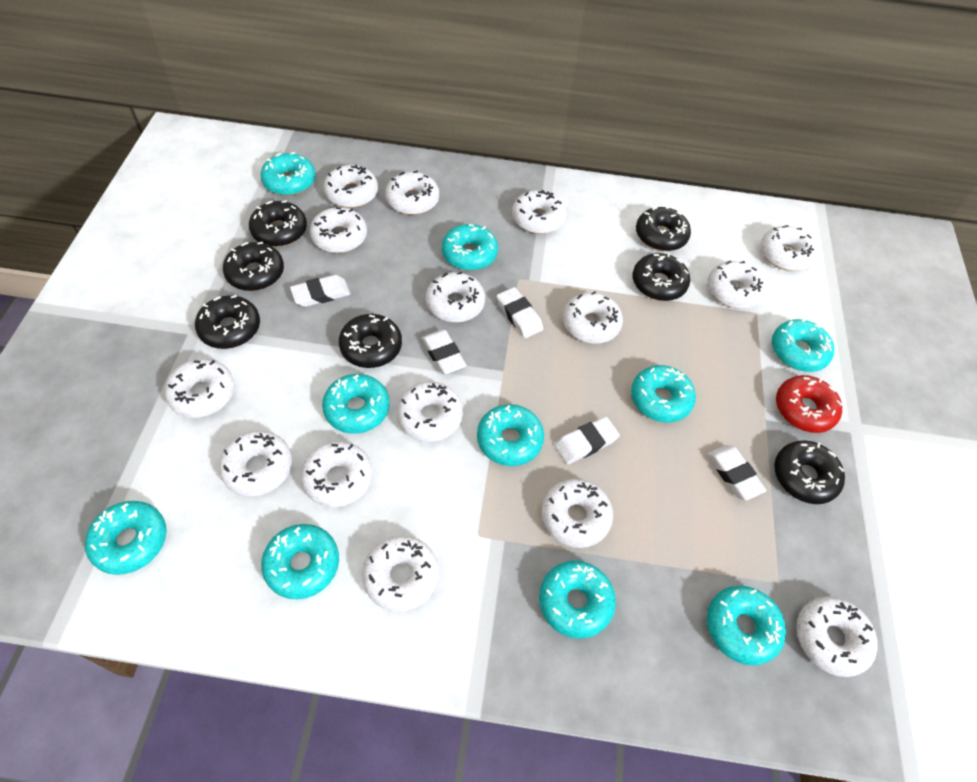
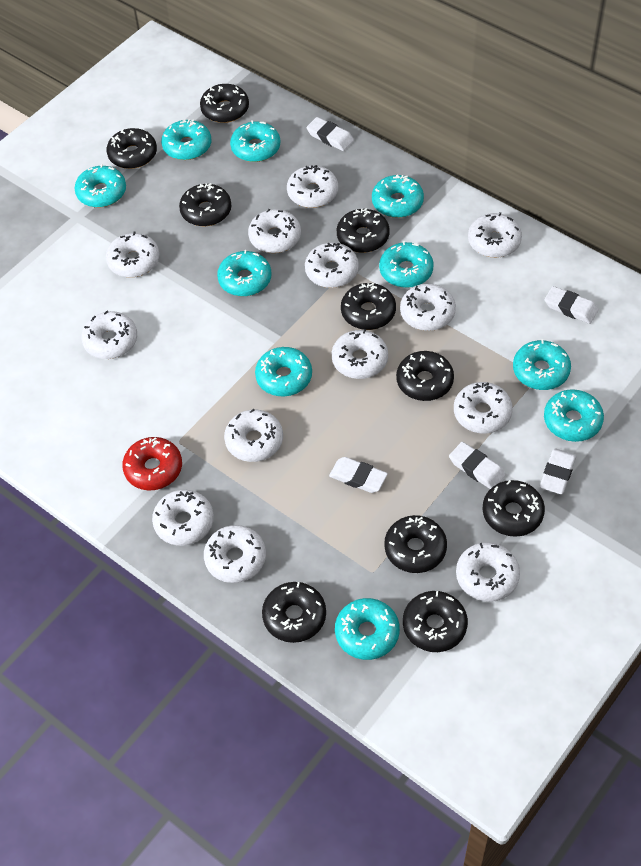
black donut: [195,295,260,349] [223,242,284,291] [249,200,307,247] [339,314,402,368] [632,253,690,301] [636,206,691,251] [774,440,845,504] = 7 -> [107,128,157,169] [179,183,231,226] [200,84,249,123] [262,582,326,643] [337,208,390,253] [341,283,396,330] [384,515,447,573] [396,351,454,401] [403,591,468,652] [483,480,545,537] = 10
white donut: [164,359,234,418] [219,431,292,496] [300,441,372,507] [310,207,367,253] [324,165,378,208] [362,536,439,612] [385,171,439,215] [397,382,463,442] [426,271,485,322] [512,190,566,234] [542,479,613,548] [563,291,623,344] [707,260,766,309] [761,225,817,271] [796,596,878,677] = 15 -> [81,311,137,359] [106,232,160,277] [152,490,214,546] [204,525,266,583] [224,409,283,462] [248,209,301,253] [287,165,338,208] [305,243,359,288] [332,329,388,379] [400,284,456,331] [454,382,513,434] [456,542,520,602] [468,212,522,258] = 13

